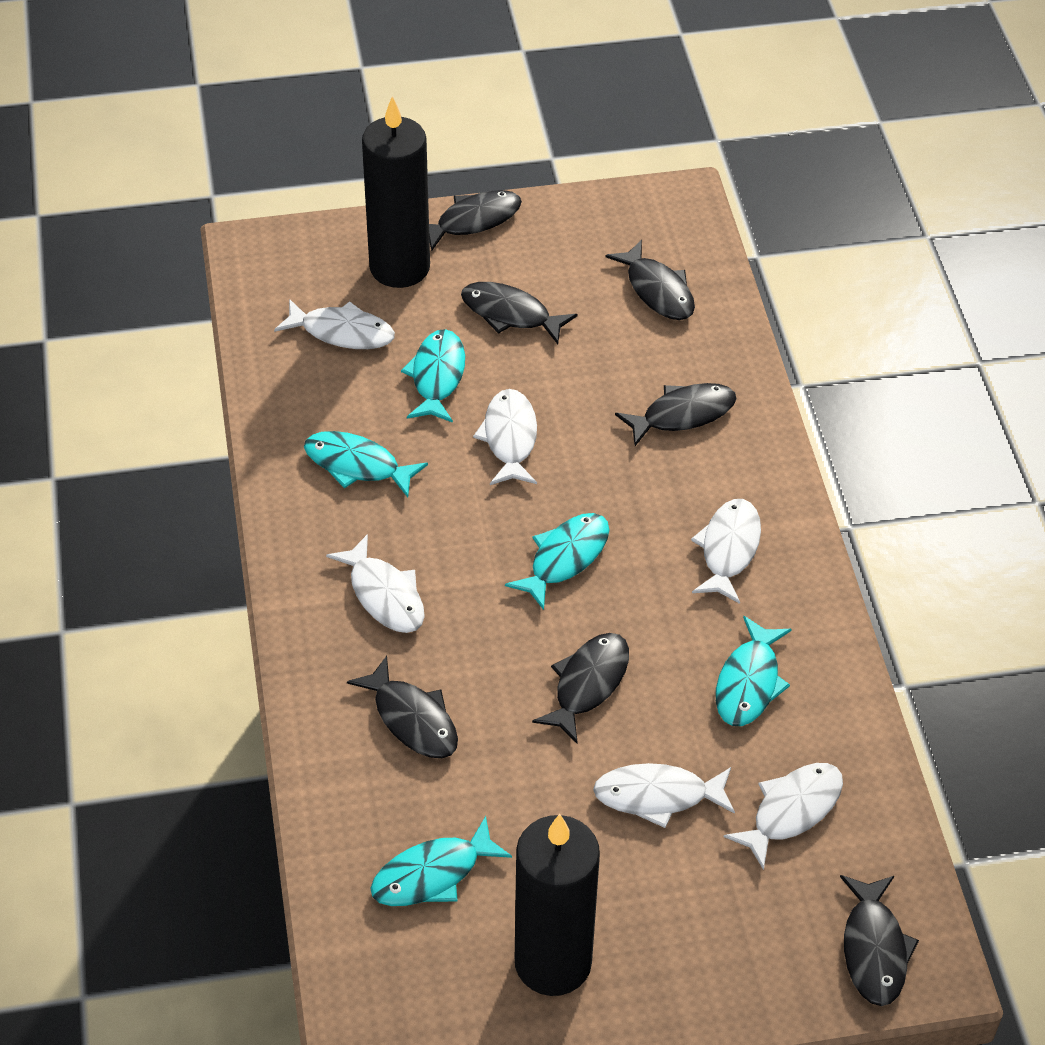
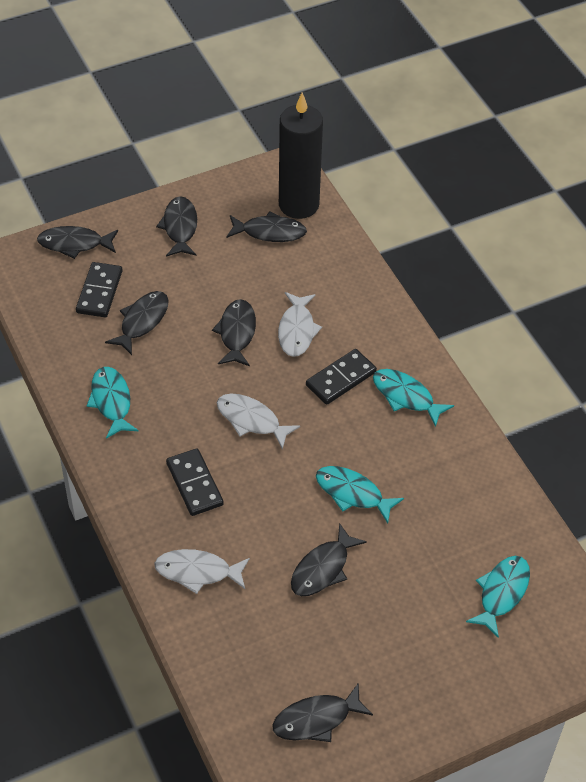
black candle: [362,96,430,288] [515,814,600,996] = 2 -> [279,92,323,219] = 1
black domino: none = 0 -> [76,262,123,317] [166,448,224,516] [306,349,377,405] = 3
turquoise fish: [304,431,428,497] [370,816,512,906] [401,329,465,423] [505,513,610,610] [716,616,792,726] = 5 -> [87,367,138,439] [316,466,404,523] [373,369,454,427] [466,556,530,638] = 4
white fish: [274,299,395,349] [326,534,425,633] [473,389,537,485] [593,763,735,828] [691,499,761,604] [724,763,843,870] = 6 -> [154,549,250,594] [217,394,300,450] [278,292,322,357] = 3

